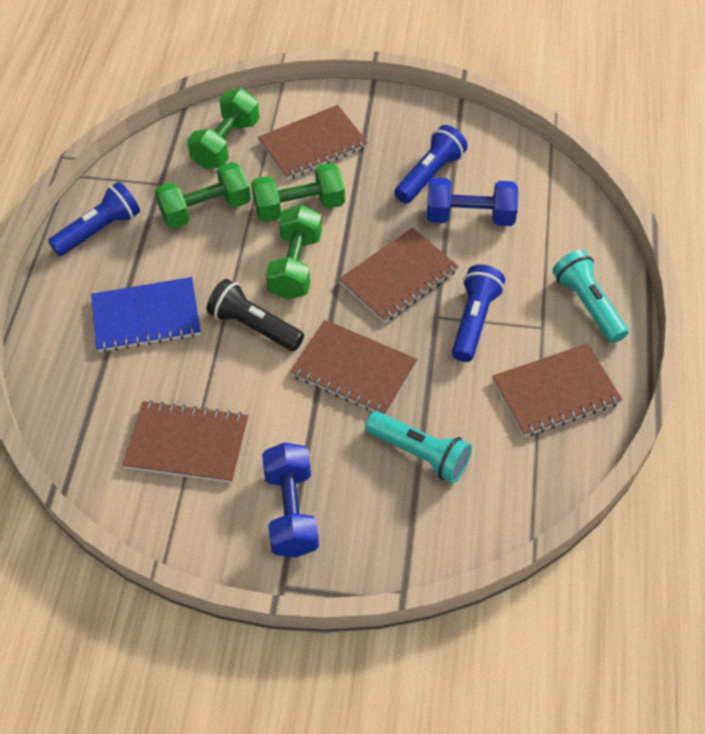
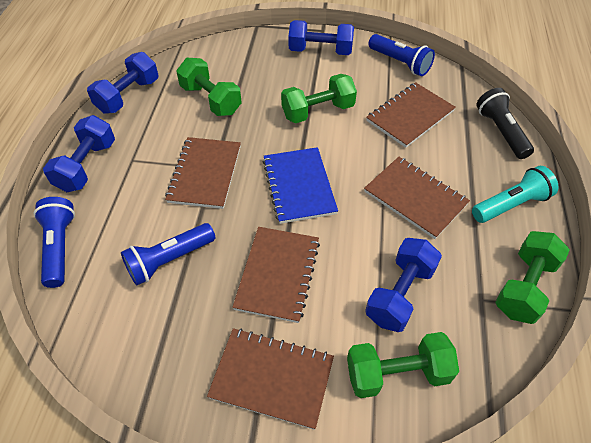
blue dumbbell: [262,442,319,557] [427,178,519,226] = 2 -> [43,115,115,192] [87,52,158,114] [289,20,354,55] [365,238,442,332] = 4
turquoise flashlight: [365,411,472,483] [553,250,628,343] = 2 -> [472,166,558,223] = 1

